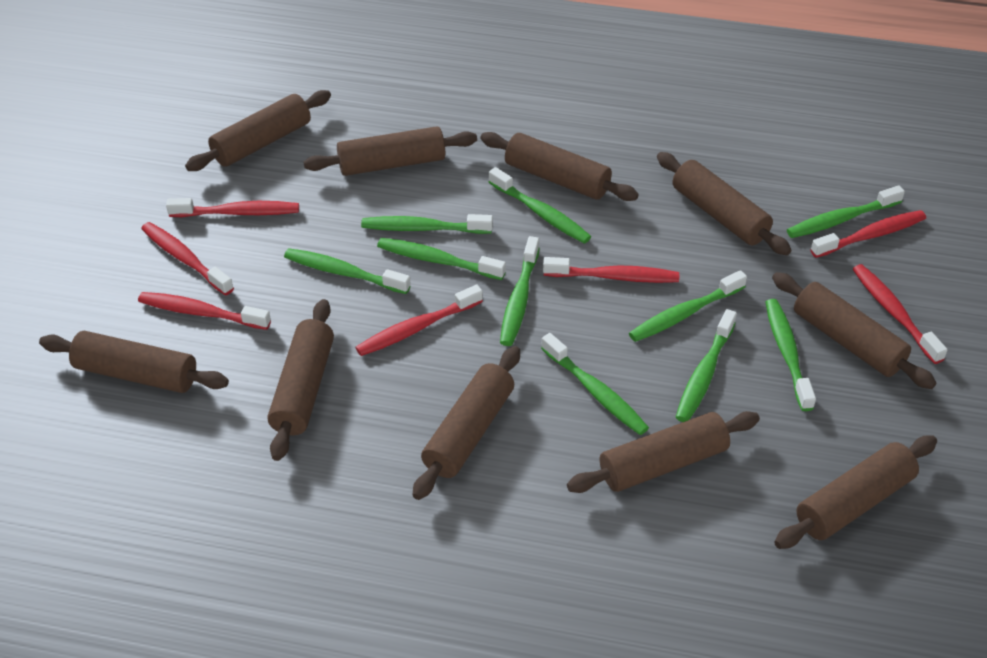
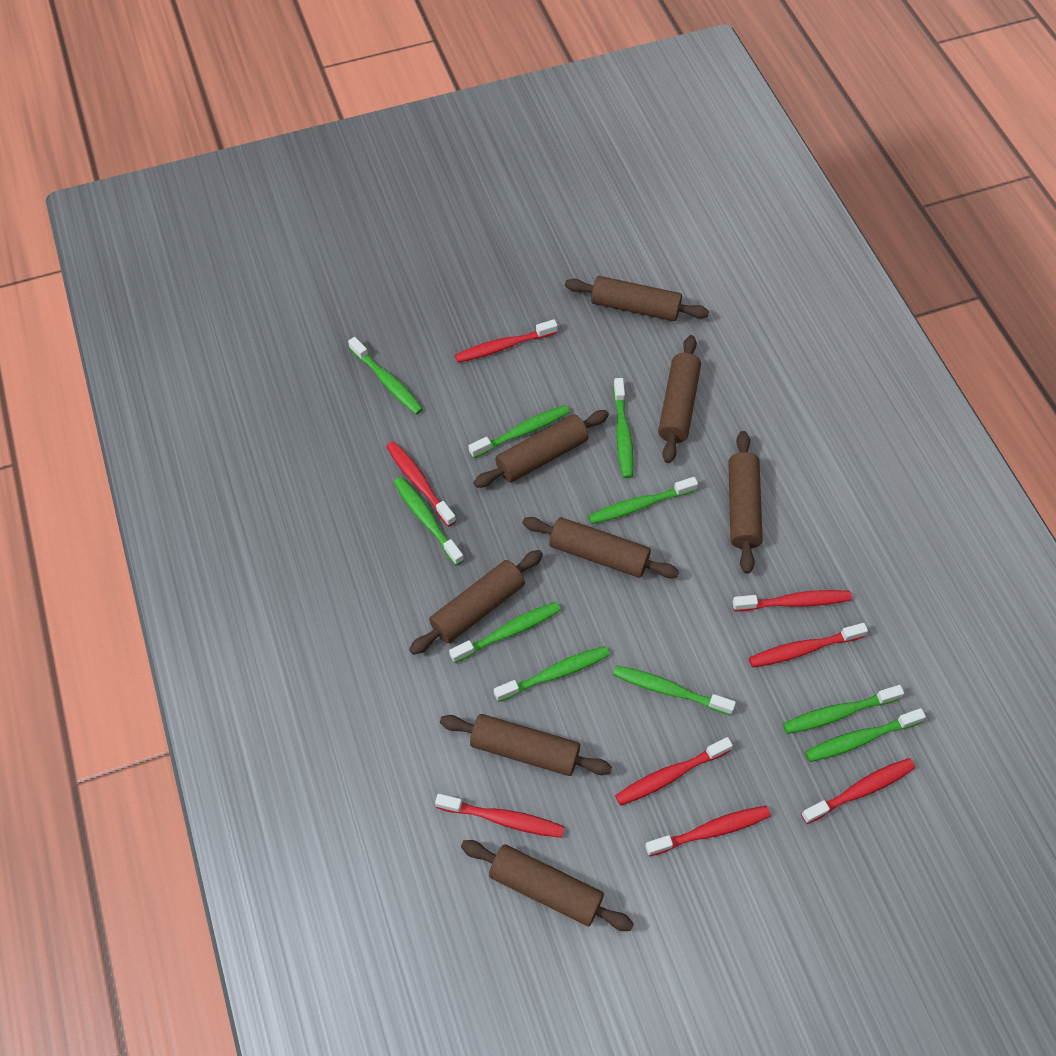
brown rolling pin: [39,331,229,393] [185,90,331,171] [268,299,334,461] [303,126,477,176] [413,346,520,500] [480,132,639,201] [567,411,760,493] [657,152,791,255] [772,272,937,389] [774,435,937,549] = 10 -> [409,550,543,655] [440,714,612,776] [461,840,634,931] [474,410,609,488] [522,517,679,578] [565,276,709,321] [658,335,701,463] [729,431,763,574] = 8
red toothbrush: [138,292,271,330] [141,222,234,296] [166,198,299,217] [355,285,483,356] [543,257,679,283] [810,210,926,258] [853,264,948,364] = 7 -> [386,441,456,527] [435,794,564,838] [455,319,558,363] [615,737,733,806] [645,806,771,857] [732,590,852,611] [749,623,868,667] [801,758,915,824] = 8

